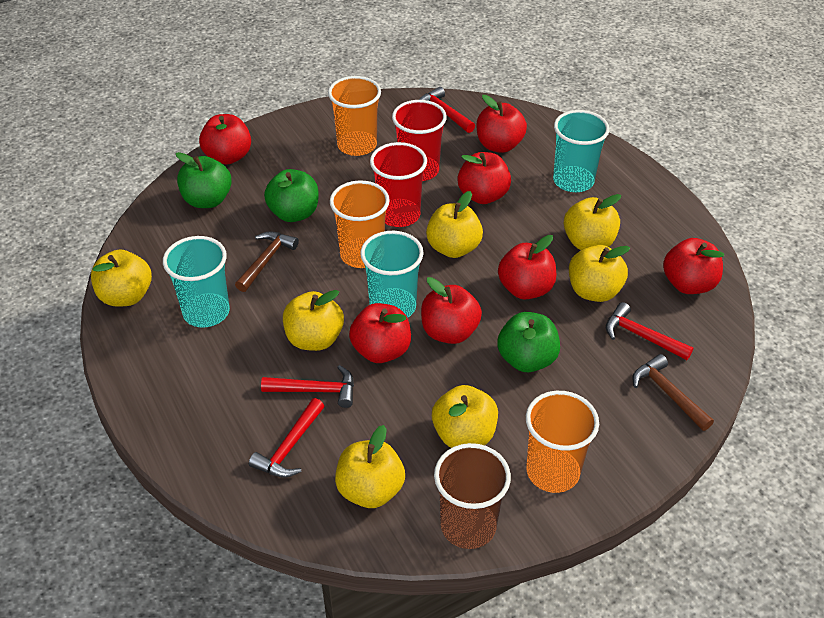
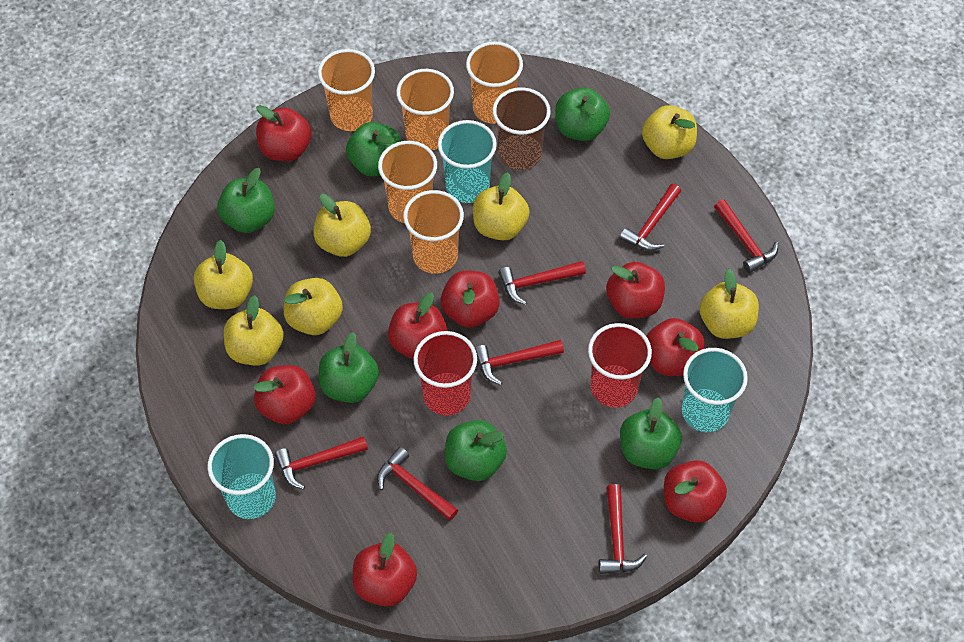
brown hammer: [235,231,299,292] [632,354,714,431] = 2 -> none = 0
green apple: [176,152,232,208] [264,169,319,222] [497,312,560,372] = 3 -> [217,168,275,233] [319,332,379,403] [346,122,401,176] [445,420,507,481] [555,87,610,141] [620,397,682,469] = 6
orange cup: [328,76,381,156] [330,180,390,268] [526,391,599,493] = 3 -> [318,49,375,131] [378,141,437,223] [396,69,454,150] [403,190,464,274] [466,42,523,124] = 5
red apple: [199,114,251,165] [349,303,411,363] [421,277,482,344] [457,152,511,204] [476,95,527,153] [498,235,556,299] [663,238,724,294] = 7 -> [253,365,316,424] [256,105,312,161] [353,533,417,607] [388,292,448,359] [441,270,500,328] [606,262,665,319] [646,318,705,376] [664,460,727,523] = 8
red hammer: [249,398,324,478] [261,365,354,408] [419,87,475,133] [606,302,693,360] = 4 -> [275,436,368,489] [377,447,458,521] [475,340,564,385] [498,261,586,305] [599,484,647,574] [620,184,681,251] [714,199,778,273] = 7

